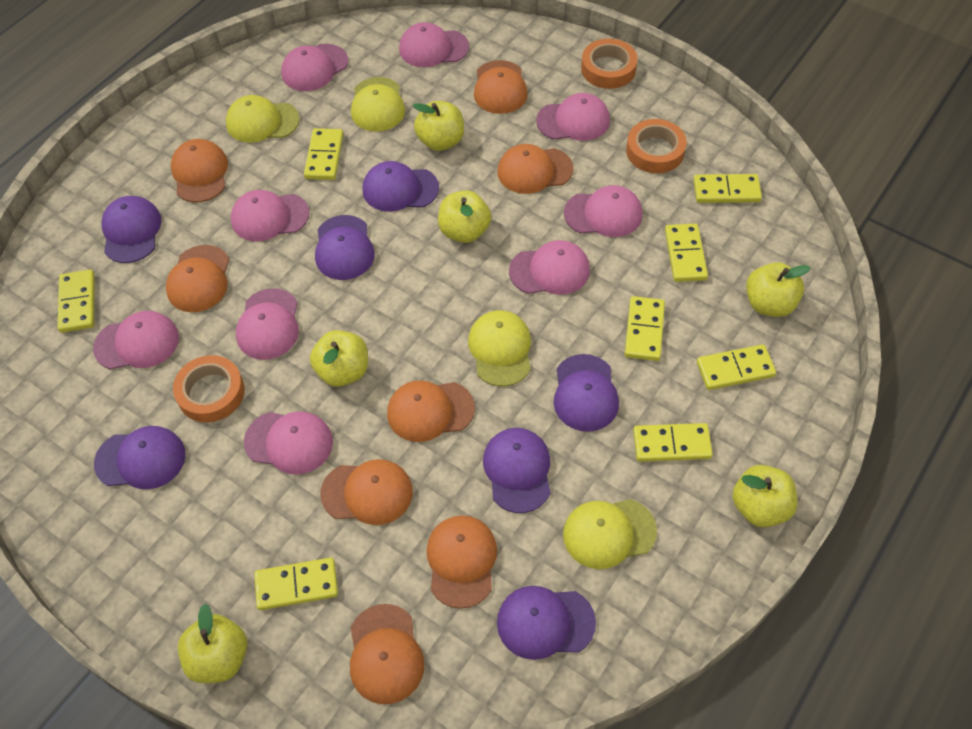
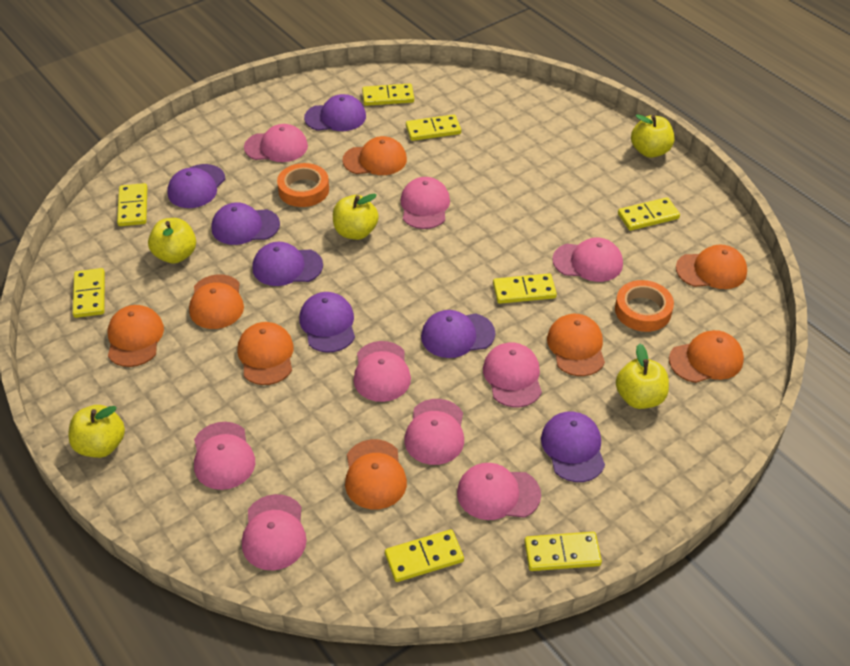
orange tape: [173,355,245,422] [581,39,638,89] [626,119,687,173] = 3 -> [277,163,329,207] [615,280,674,332] = 2
yellow apple: [178,604,247,683] [310,330,368,387] [413,101,464,151] [438,190,491,243] [732,465,798,527] [746,262,811,317] = 6 -> [68,405,125,458] [148,218,196,264] [333,194,379,240] [616,343,669,409] [631,114,674,158] = 5
yellow cap: [226,95,300,143] [351,77,405,132] [468,310,531,386] [563,499,657,569] = 4 -> none = 0

